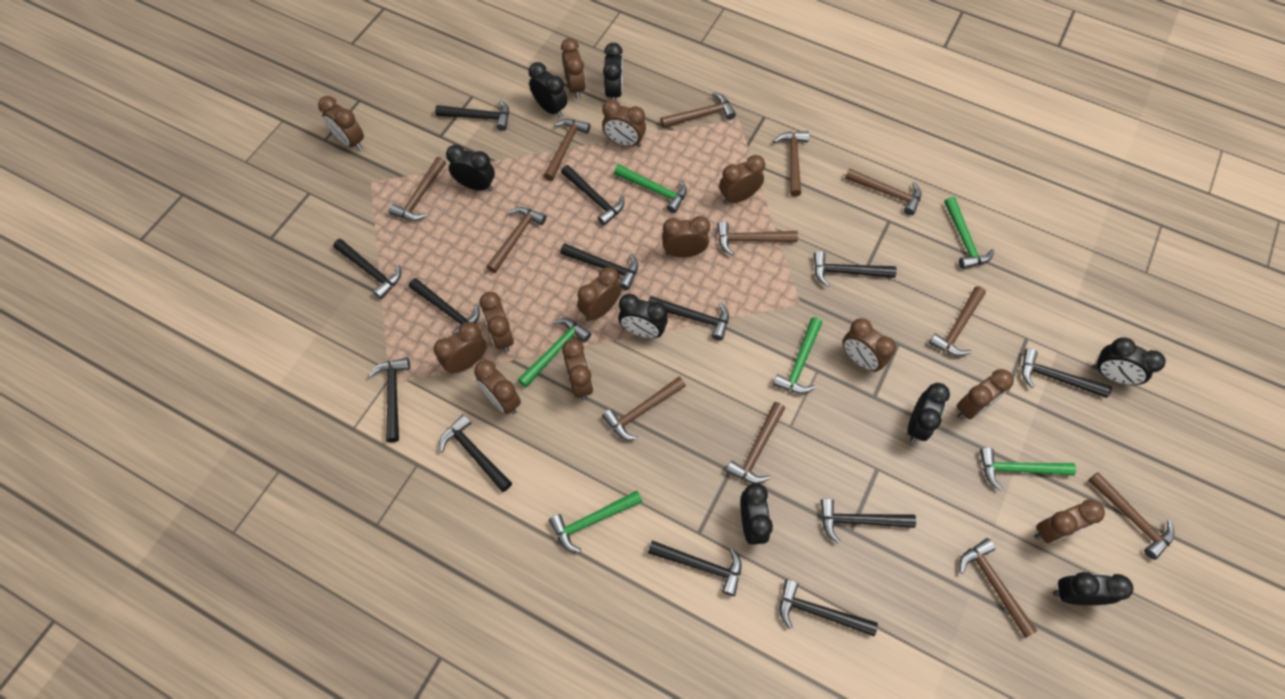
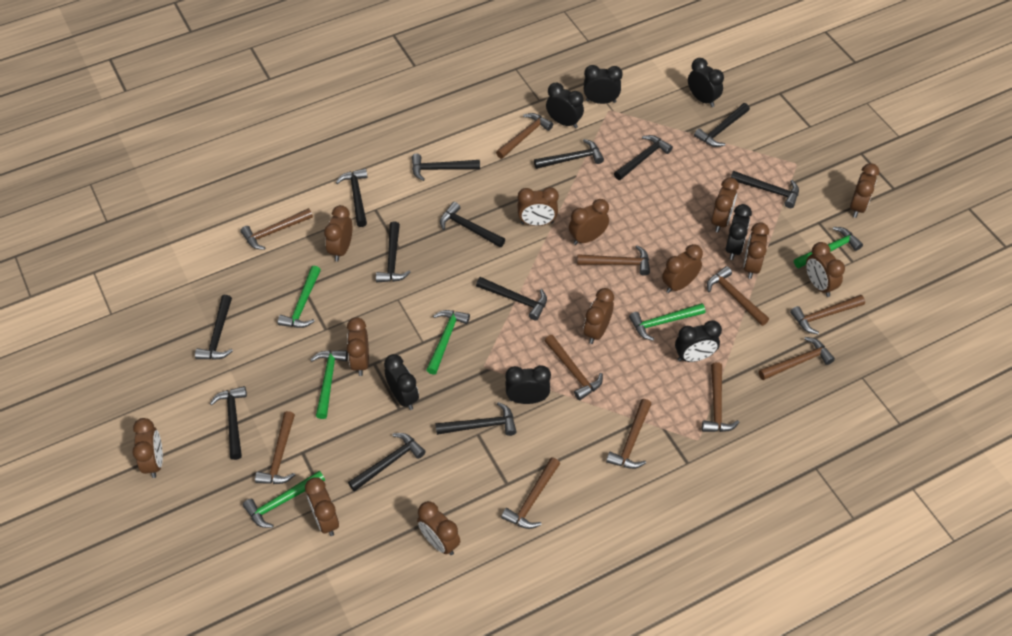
black clock: [446,145,495,191] [529,62,567,118] [603,43,623,100] [618,294,668,338] [741,483,773,545] [907,383,950,442] [1053,572,1133,605] [1093,337,1166,385] = 8 -> [384,354,419,410] [505,365,551,404] [546,83,584,129] [584,65,623,104] [675,320,722,362] [688,58,724,107] [726,204,752,260] = 7
brown hammer: [389,157,446,221] [486,207,546,273] [544,119,590,181] [602,377,686,440] [660,92,736,128] [717,221,798,256] [726,402,785,483] [773,131,809,197] [845,168,921,215] [929,286,986,356] [960,538,1037,638] [1088,472,1174,560] = 12 -> [240,208,313,250] [255,411,295,484] [496,113,553,159] [501,457,560,529] [545,335,603,400] [577,245,650,276] [606,399,651,469] [702,362,740,432] [707,266,769,326] [759,337,835,380] [790,295,865,334] = 11

